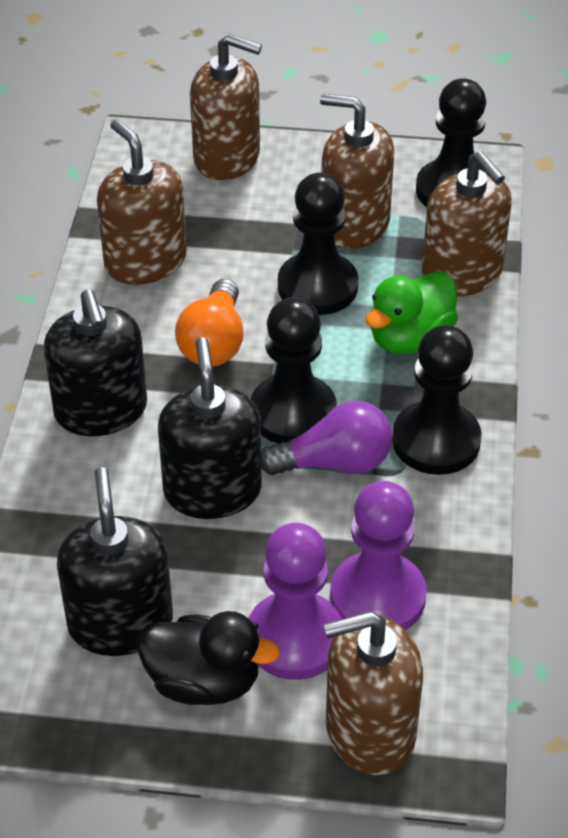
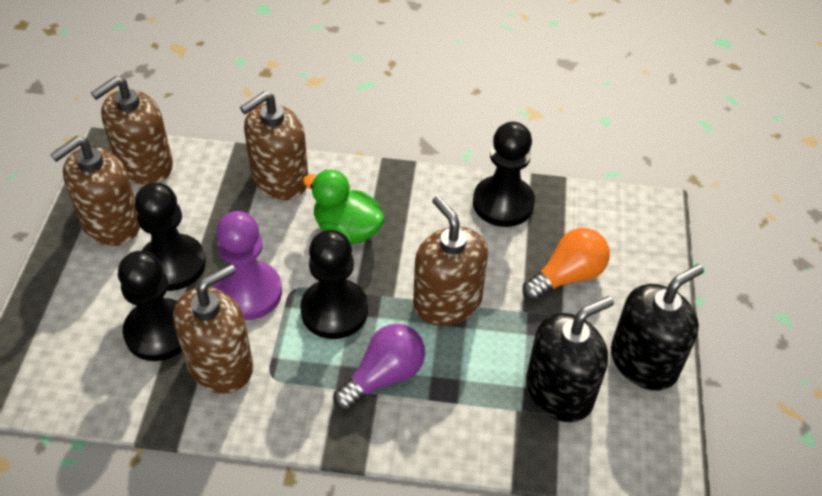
black duck: [137,611,280,705] = 1 -> none = 0
black soap dispenser: [44,289,147,436] [57,467,173,656] [158,337,262,519] = 3 -> [526,296,614,422] [611,264,704,390] = 2
purple pawn: [248,523,342,680] [330,481,427,630] = 2 -> [214,211,282,320] = 1

